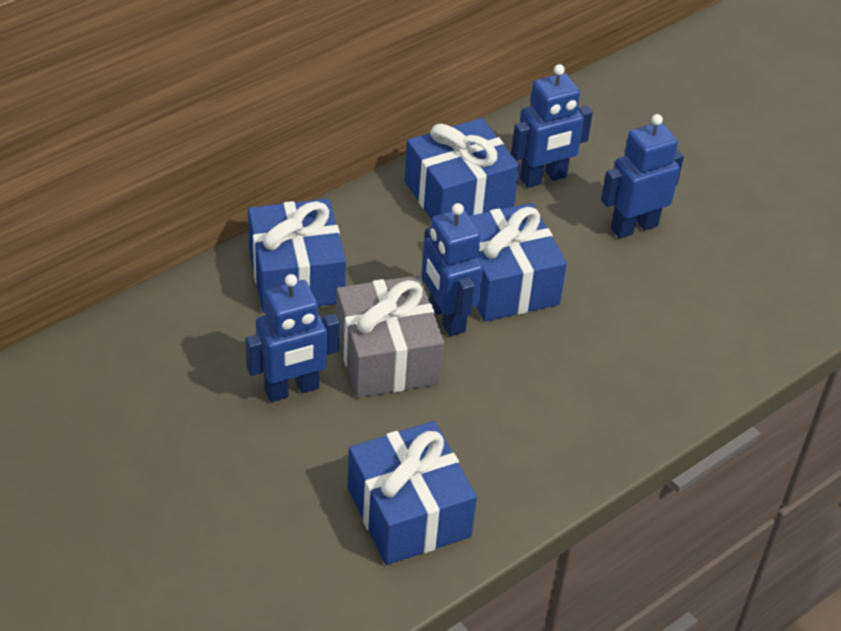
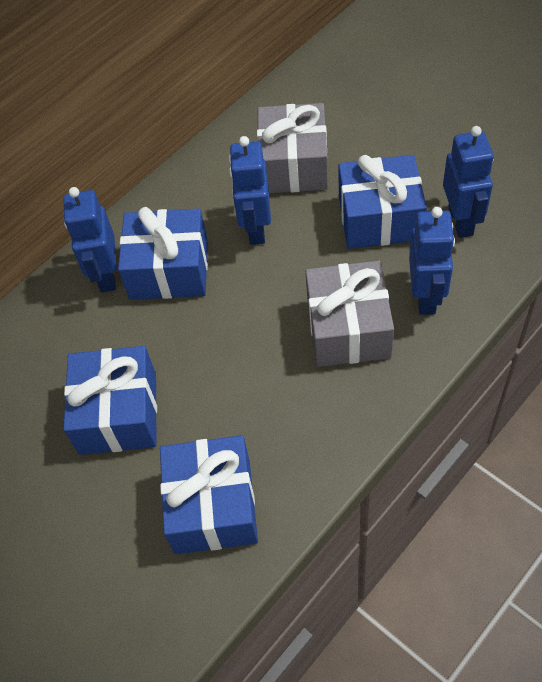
grey gift: [336,275,444,398] = 1 -> [257,103,328,193] [305,261,394,367] = 2

